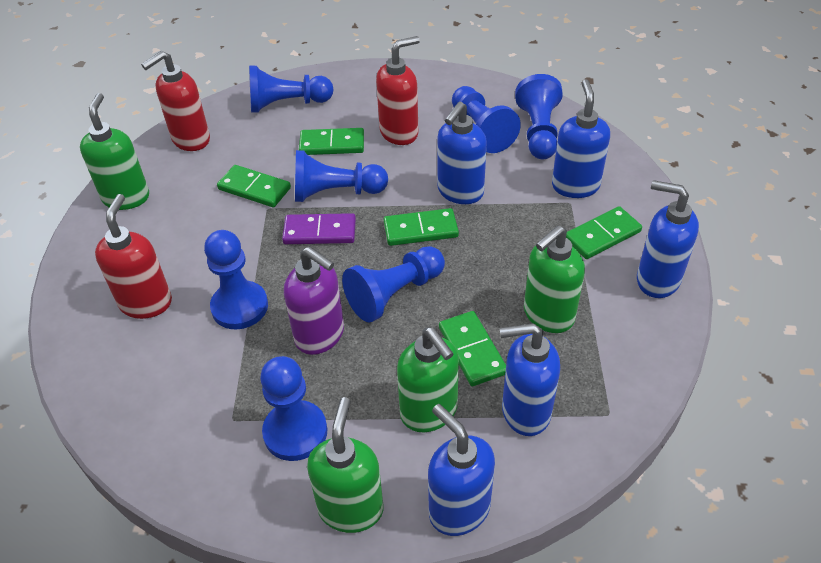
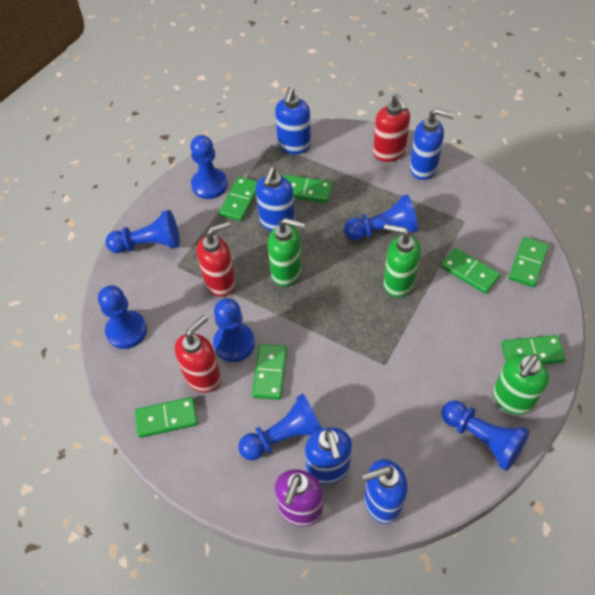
green domino: [217,165,291,208] [299,128,364,155] [384,208,459,246] [439,311,506,386] [566,206,642,259] = 5 -> [135,397,198,438] [219,176,258,221] [252,344,287,400] [284,175,332,203] [441,248,500,294] [501,335,566,364] [509,237,549,287] = 7
green soap dispenser: [80,93,149,210] [307,397,383,533] [397,327,459,432] [524,225,585,333] = 4 -> [268,218,305,287] [384,224,421,298] [493,354,549,415] = 3
purple domino: [282,213,356,244] = 1 -> none = 0

